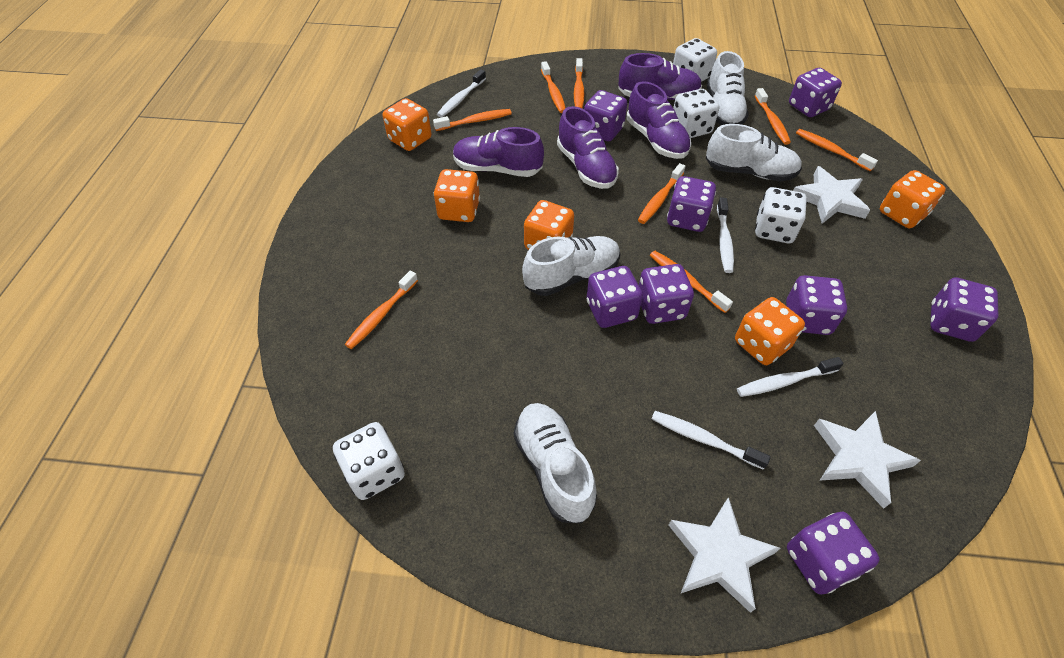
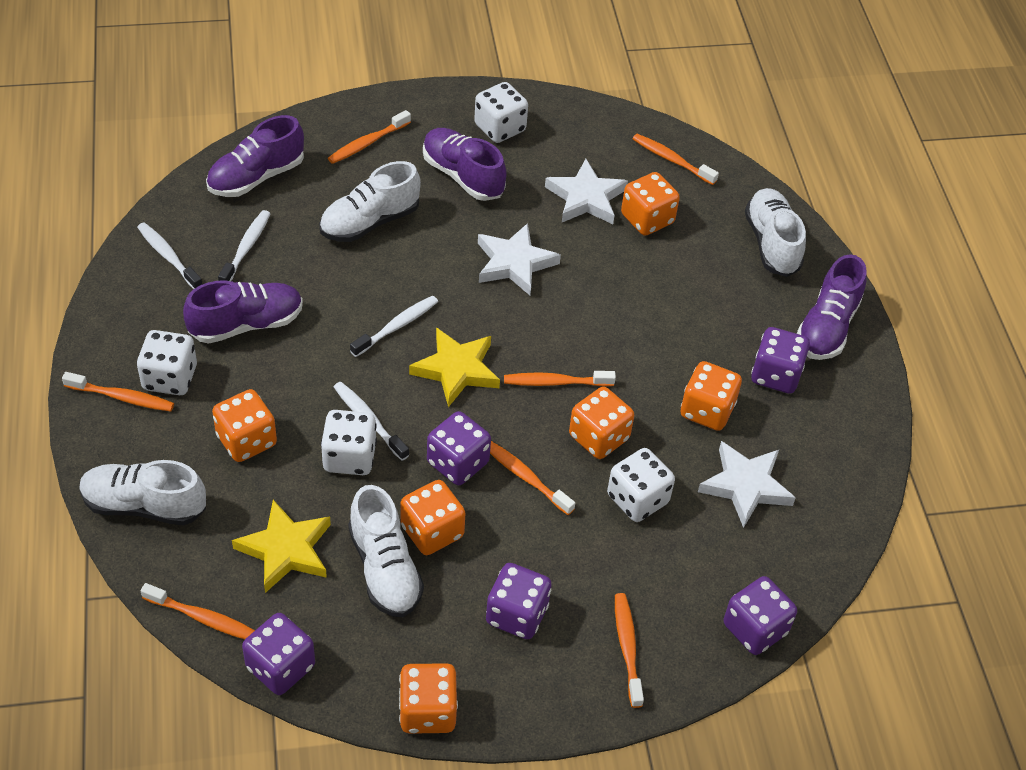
orange dice: [383,98,432,151] [434,169,480,222] [524,200,574,250] [735,297,805,365] [880,170,946,228] = 5 -> [212,389,277,462] [399,663,458,734] [401,480,466,555] [569,387,634,459] [621,172,680,236] [680,361,742,431] = 6
orange toothbrush: [345,271,418,349] [433,109,512,131] [541,61,566,113] [574,58,584,109] [638,163,685,224] [650,251,733,313] [755,88,791,145] [796,129,878,171] = 8 -> [62,372,174,412] [141,583,255,639] [328,110,411,164] [490,441,575,515] [504,371,616,387] [615,593,644,708] [632,134,719,185] = 7
purple dice: [584,90,627,141] [587,266,643,328] [639,264,694,324] [667,176,716,232] [786,275,847,335] [787,511,880,594] [789,68,842,117] [930,278,999,342] = 8 -> [242,613,315,695] [427,411,491,485] [486,563,552,639] [723,576,797,655] [751,327,810,394] = 5
yellow star: none = 0 -> [232,500,331,593] [409,327,500,407] = 2

